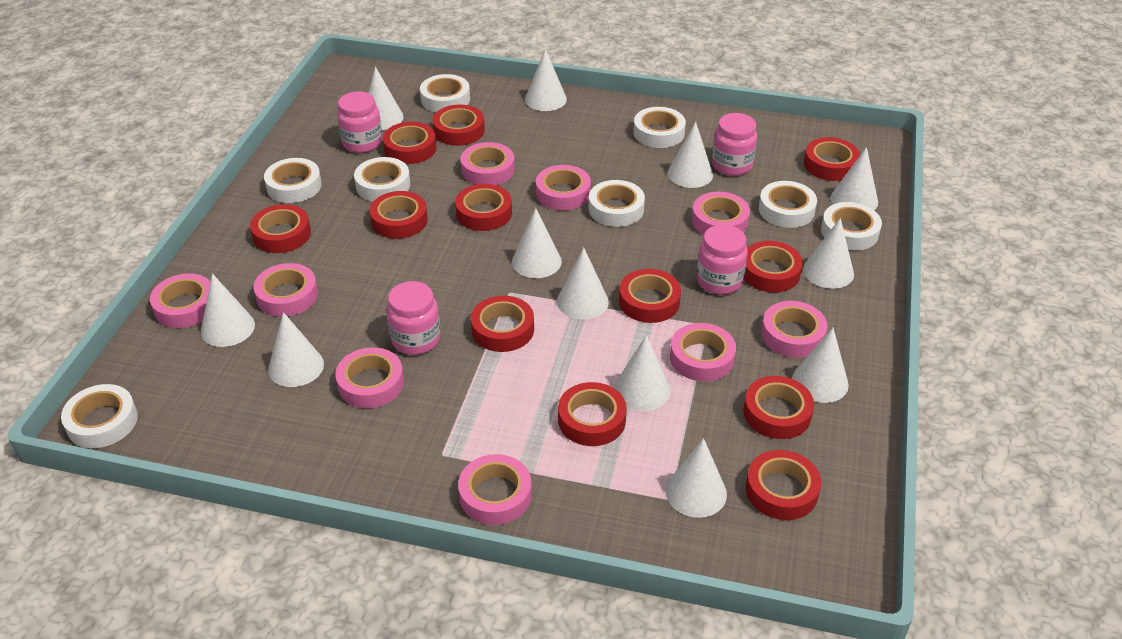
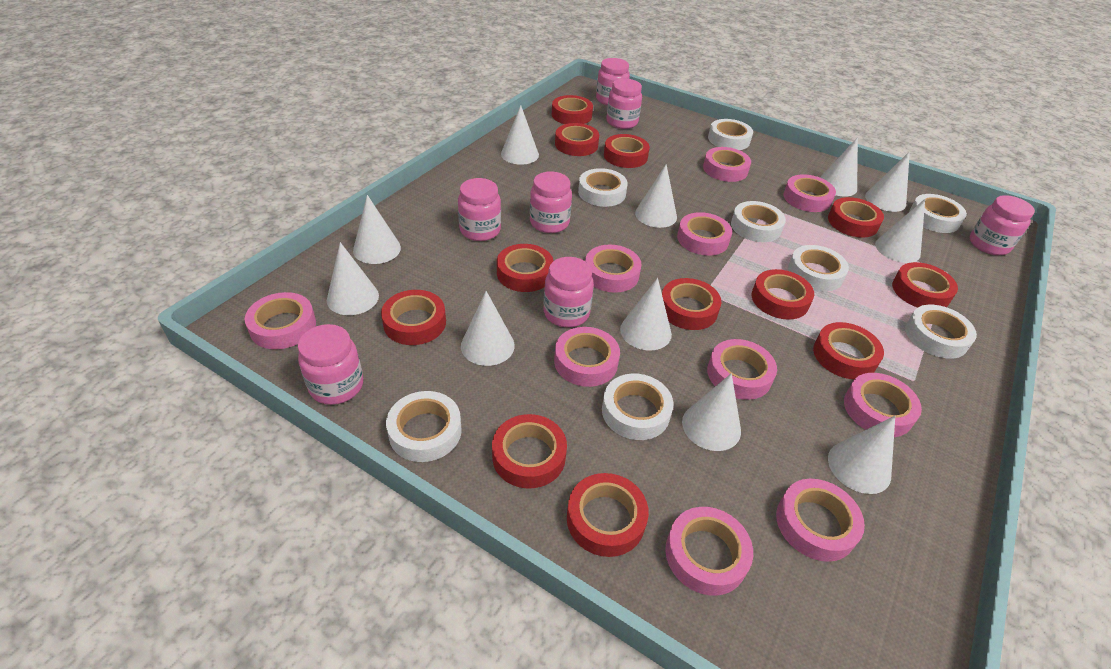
pink jar: [337,91,382,153] [387,281,441,355] [696,225,748,295] [712,113,757,176] = 4 -> [298,324,363,405] [458,178,501,241] [530,171,572,233] [544,257,594,327] [596,58,630,105] [607,79,642,129] [970,195,1035,255] = 7
pink tape: [150,273,210,328] [253,263,318,317] [335,347,404,408] [458,454,532,525] [460,142,515,185] [536,165,591,211] [670,323,736,382] [692,192,750,235] [761,301,827,358] = 9 -> [245,292,316,349] [554,327,620,387] [585,245,641,293] [665,507,753,596] [677,212,732,256] [703,147,751,182] [707,339,777,400] [776,479,865,562] [783,174,836,212] [844,373,922,437] = 10
white cone: [201,273,255,347] [268,312,324,387] [368,67,403,130] [512,208,562,278] [525,49,567,111] [557,247,609,320] [614,335,670,411] [666,438,727,518] [668,122,713,188] [792,328,849,403] [803,218,854,289] [831,147,878,210] = 12 -> [327,242,379,315] [353,195,401,264] [461,291,515,366] [501,105,539,165] [620,278,672,350] [635,164,677,228] [682,373,741,451] [820,137,858,197] [828,416,895,494] [865,152,910,212] [875,199,925,263] = 11

